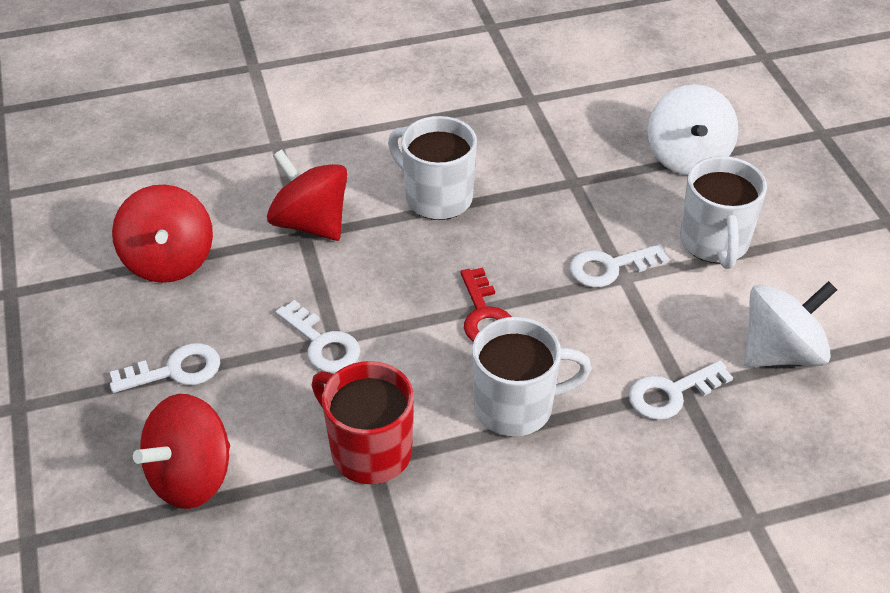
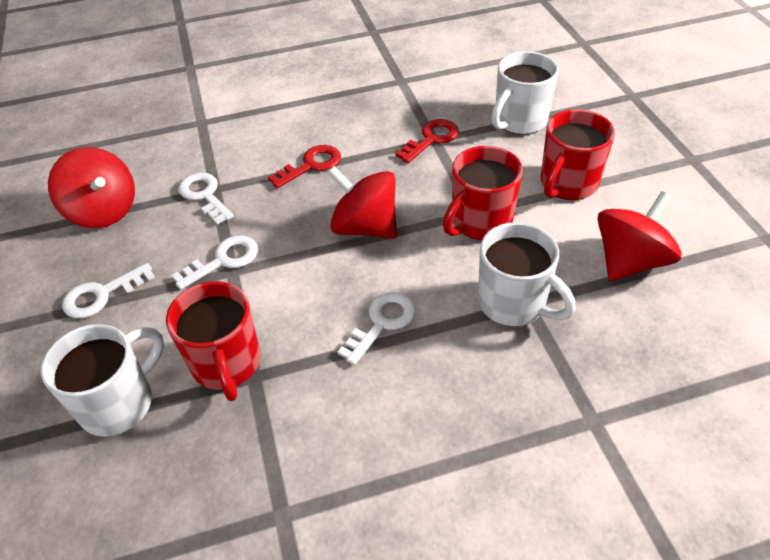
red key: [461,267,512,342] = 1 -> [268,145,341,189] [396,119,459,163] = 2
red mug: [311,361,414,484] = 1 -> [166,281,261,401] [443,146,523,240] [541,109,615,200] = 3
white spinning top: [648,84,738,175] [744,281,837,367] = 2 -> none = 0

